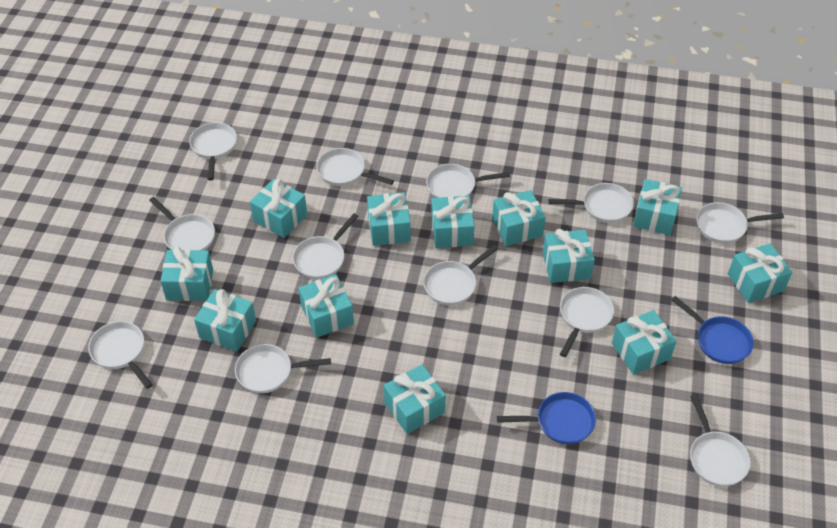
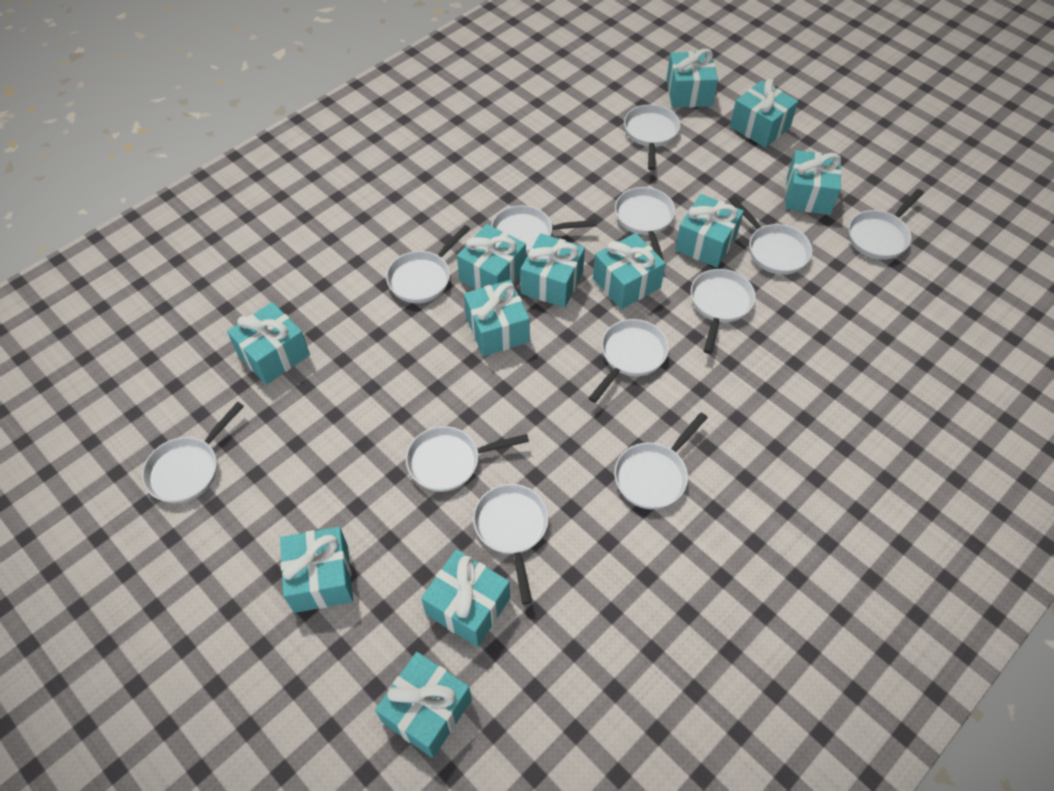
blue pan: [497,392,596,444] [671,296,754,364] = 2 -> none = 0

